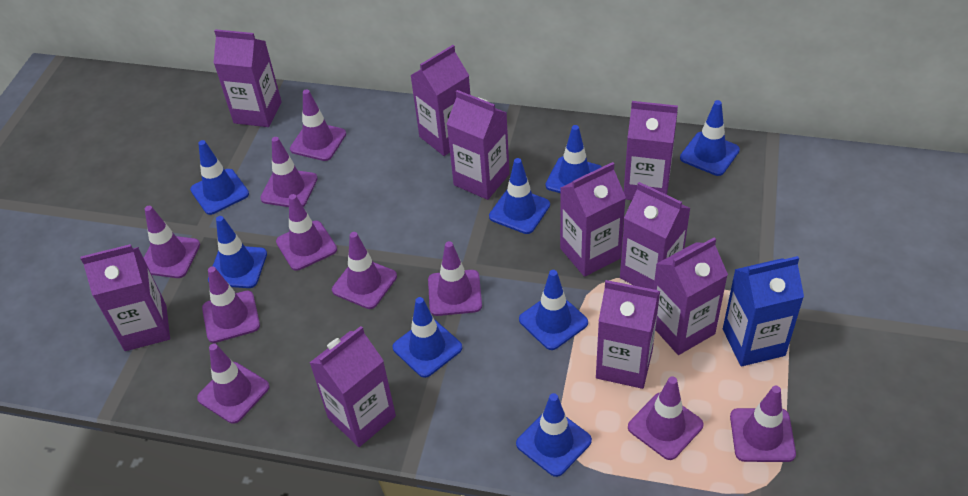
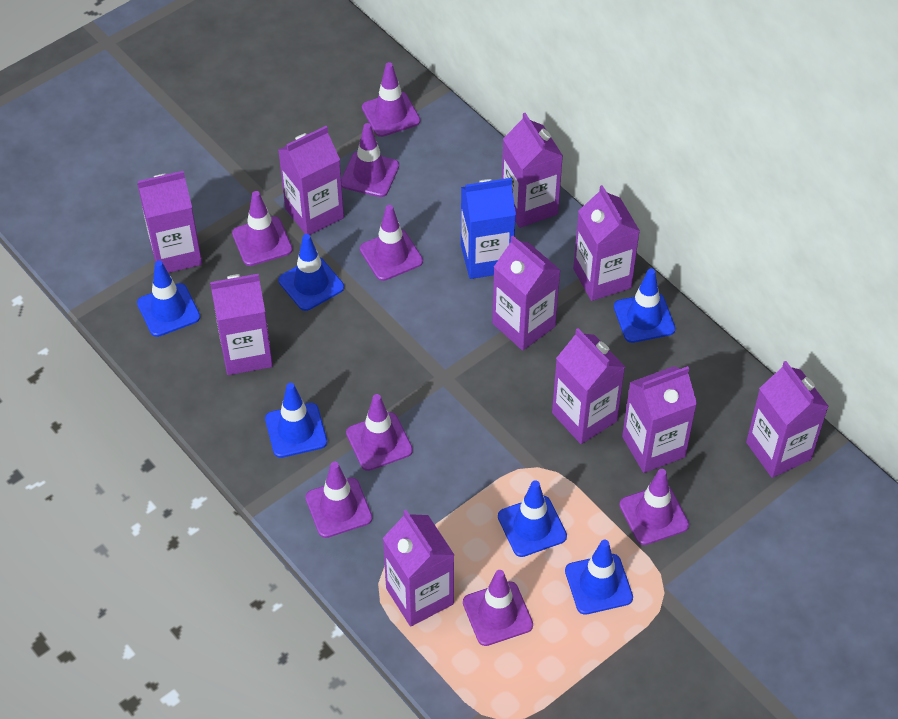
blue traffic cone: [190,140,249,215] [208,216,267,288] [393,297,462,378] [489,158,550,234] [516,393,592,477] [519,270,588,350] [546,125,602,193] [680,100,740,176] = 8 -> [137,260,200,337] [265,383,327,458] [278,234,344,311] [498,480,567,557] [565,540,633,615] [614,268,676,343] = 6
purple traffic cone: [144,206,200,278] [197,344,269,424] [202,266,260,343] [260,137,318,207] [276,194,337,271] [290,89,346,161] [332,232,397,309] [428,241,482,316] [628,376,703,460] [730,386,796,462] = 10 -> [232,191,292,266] [305,462,372,538] [341,123,399,197] [346,394,413,471] [360,205,423,281] [362,62,420,137] [463,570,533,646] [619,469,689,545] = 8

